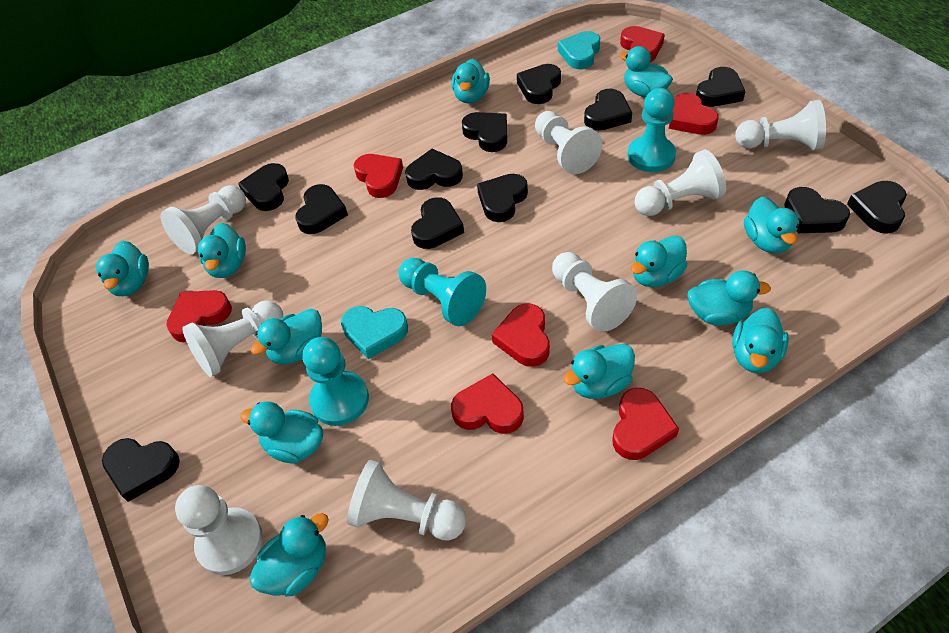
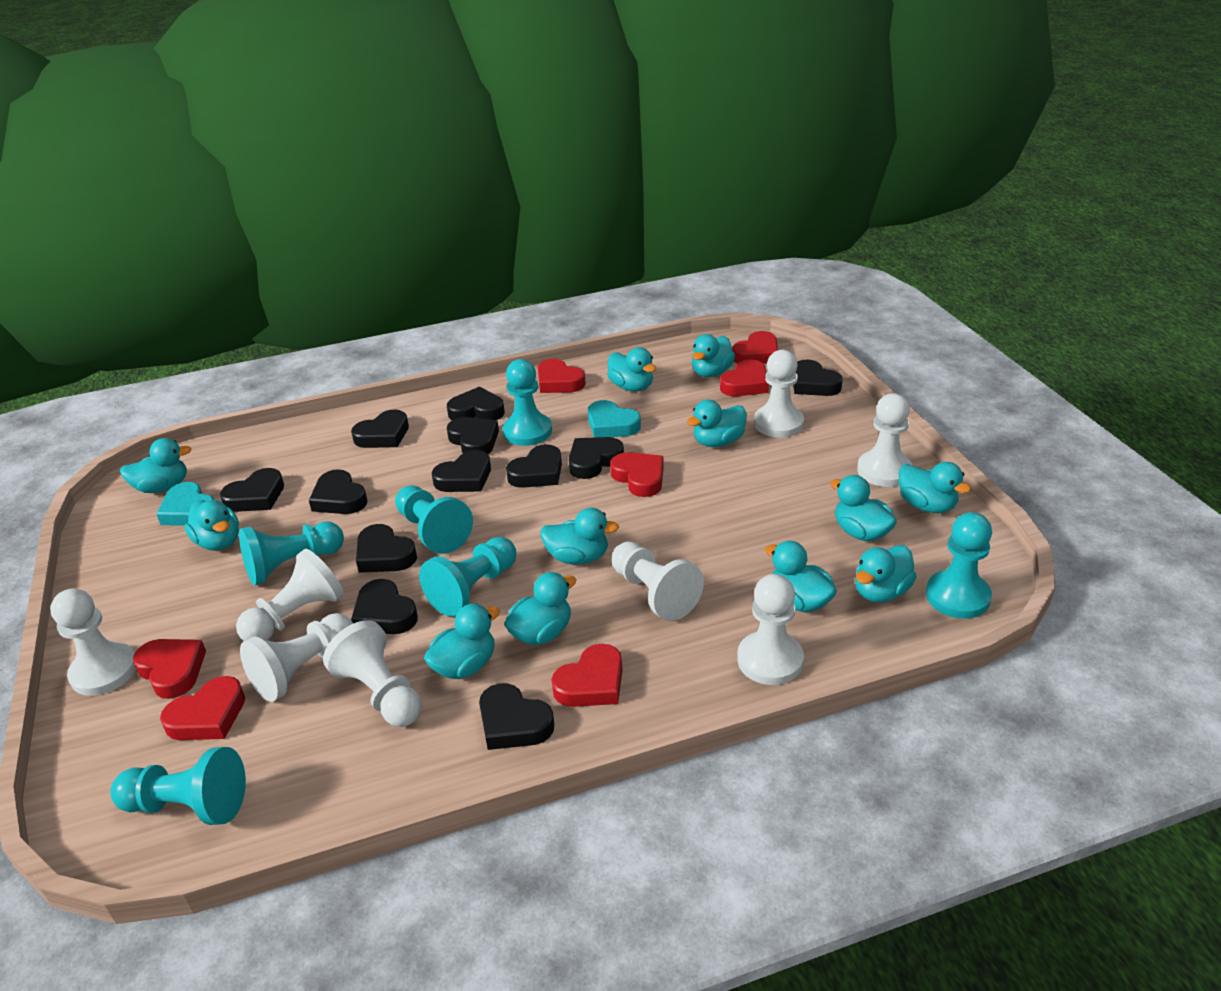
turquoise pawn: [303,337,369,426] [399,258,486,326] [627,88,676,172] = 3 -> [110,747,246,825] [239,521,344,586] [395,485,473,554] [419,537,517,616] [503,359,552,446] [926,512,992,619] = 6

